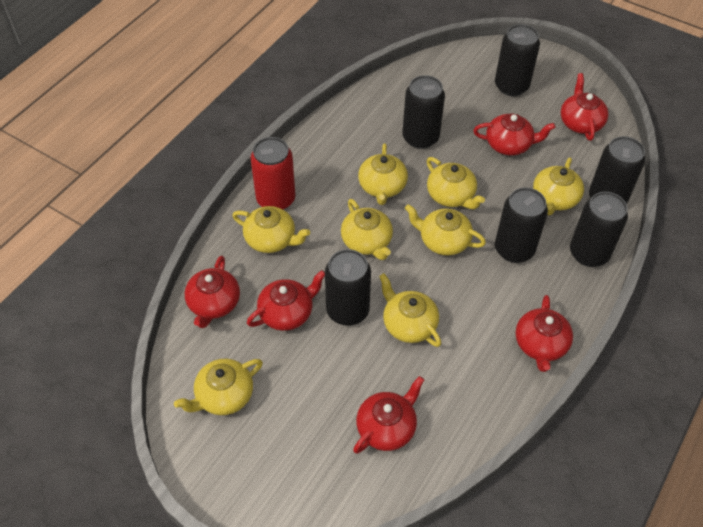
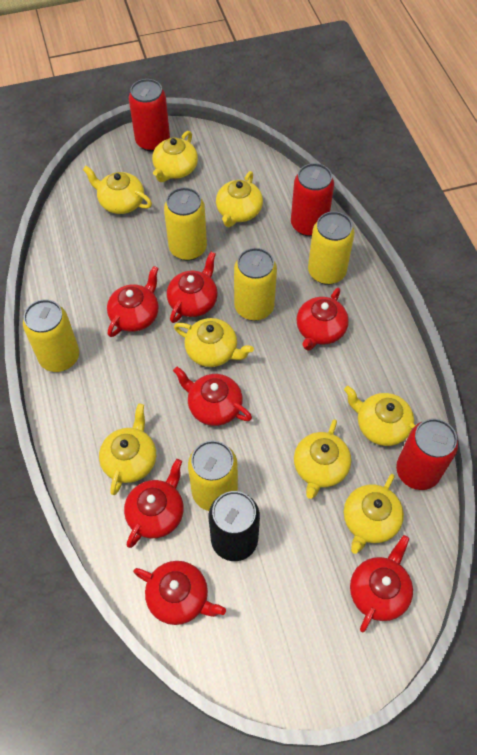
black can: [325,249,371,326] [402,75,445,149] [495,24,540,96] [495,188,548,263] [570,192,628,267] [589,136,645,204] = 6 -> [209,491,260,561] = 1
red can: [251,137,295,210] = 1 -> [129,79,170,152] [291,163,334,236] [396,419,458,490] = 3
red teapot: [185,256,240,328] [247,270,325,331] [353,376,424,454] [473,113,556,155] [516,295,573,372] [561,73,609,141] = 6 -> [107,266,159,337] [124,459,184,548] [133,561,226,625] [167,252,218,323] [173,367,252,426] [296,288,349,351] [350,535,413,633] = 7
yellow can: none = 0 -> [23,299,79,372] [164,187,207,261] [188,440,238,511] [234,248,277,321] [308,211,354,284] = 5

